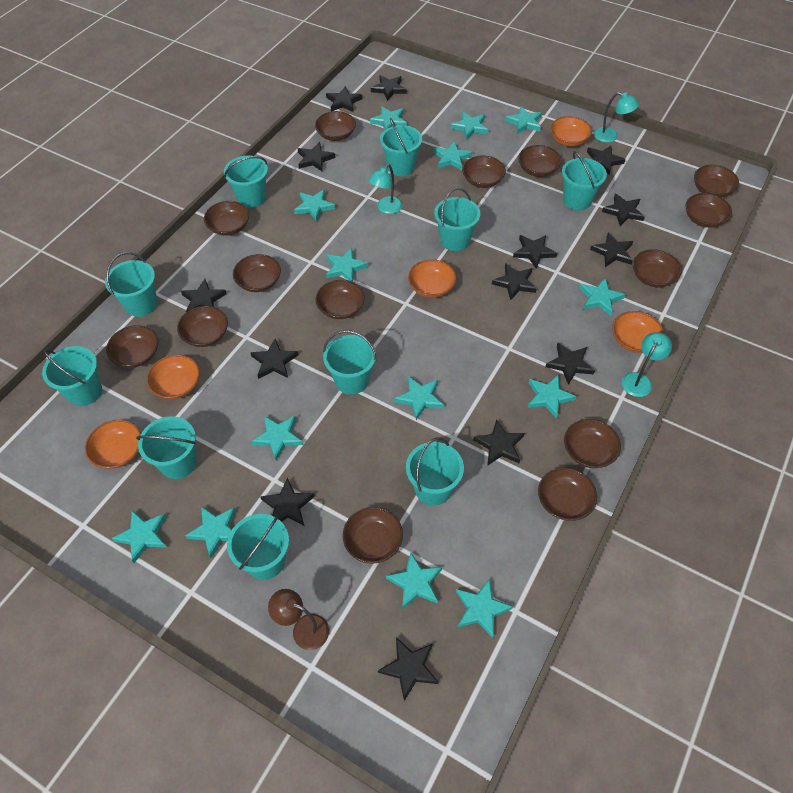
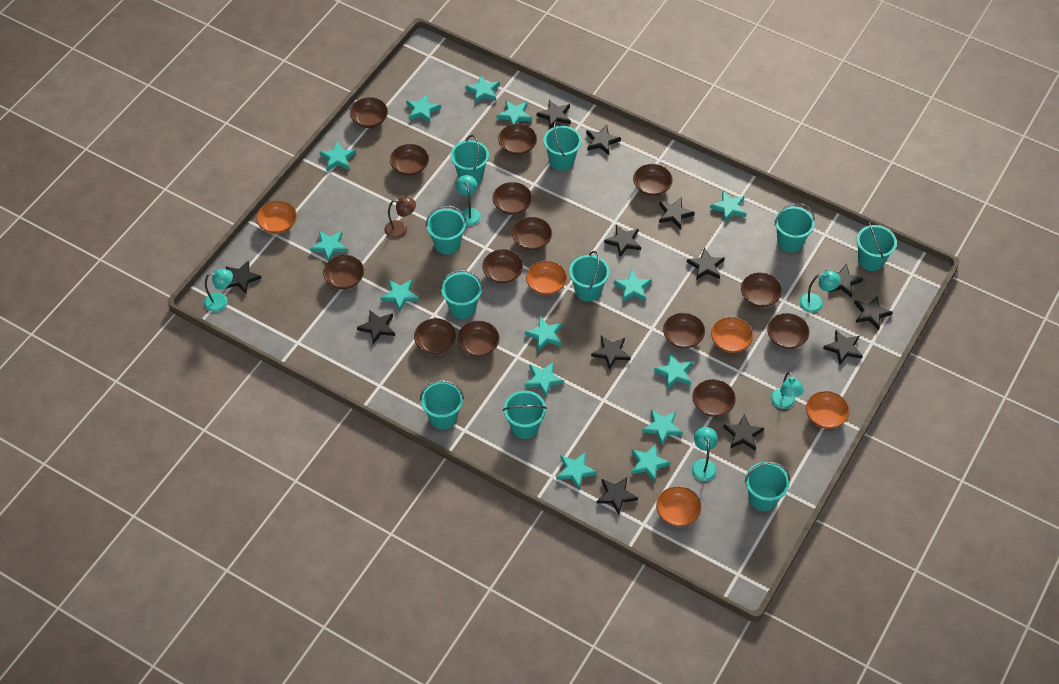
black star: [181,279,227,312] [250,339,299,379] [260,477,315,526] [297,142,335,171] [326,86,362,112] [371,75,407,101] [378,637,439,701] [473,419,525,466] [492,263,536,300] [513,235,557,268] [545,343,595,385] [587,146,626,175] [590,233,633,267] [602,194,645,226] = 14 -> [226,260,262,294] [357,310,395,344] [537,100,571,129] [586,125,621,155] [591,336,631,370] [596,477,638,515] [604,225,641,257] [659,198,695,229] [687,248,725,280] [723,414,764,450] [823,330,863,364] [825,264,863,297] [854,295,893,330] = 13
turquoise lamp: [368,164,402,214] [594,92,639,143] [622,332,672,397] = 3 -> [204,269,233,312] [456,175,481,226] [691,427,718,481] [771,372,804,409] [799,271,841,313] = 5

